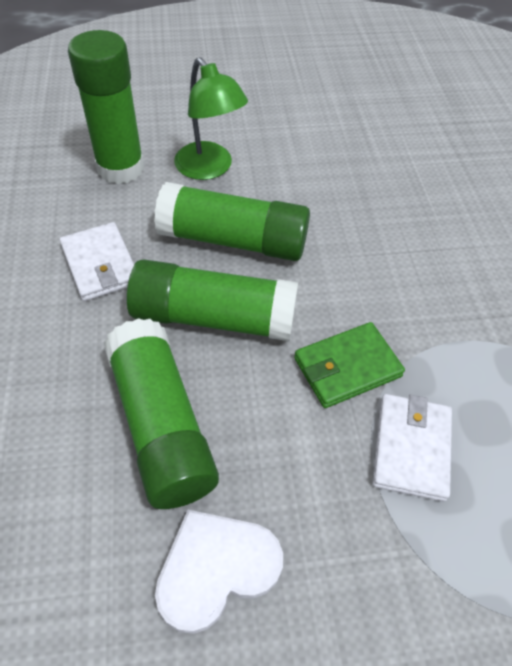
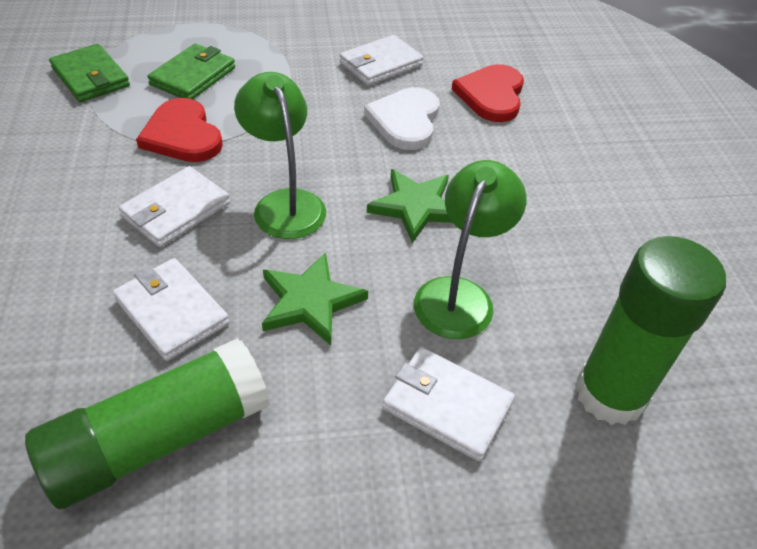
green glue stick: [68,30,145,184] [104,318,219,509] [127,259,298,341] [154,182,310,261] = 4 -> [25,338,270,509] [575,236,726,425] = 2
green lamp: [174,57,248,180] = 1 -> [234,72,326,239] [414,160,527,339] = 2
green star: none = 0 -> [262,252,368,345] [367,169,453,243] = 2
green wallet: [294,322,405,408] = 1 -> [49,44,130,102] [147,44,235,100] = 2
red heart: none = 0 -> [136,98,223,162] [452,64,524,122] = 2
white wallet: [60,222,134,301] [372,394,452,502] = 2 -> [113,258,229,361] [119,166,230,247] [340,35,424,86] [383,347,515,462] = 4

